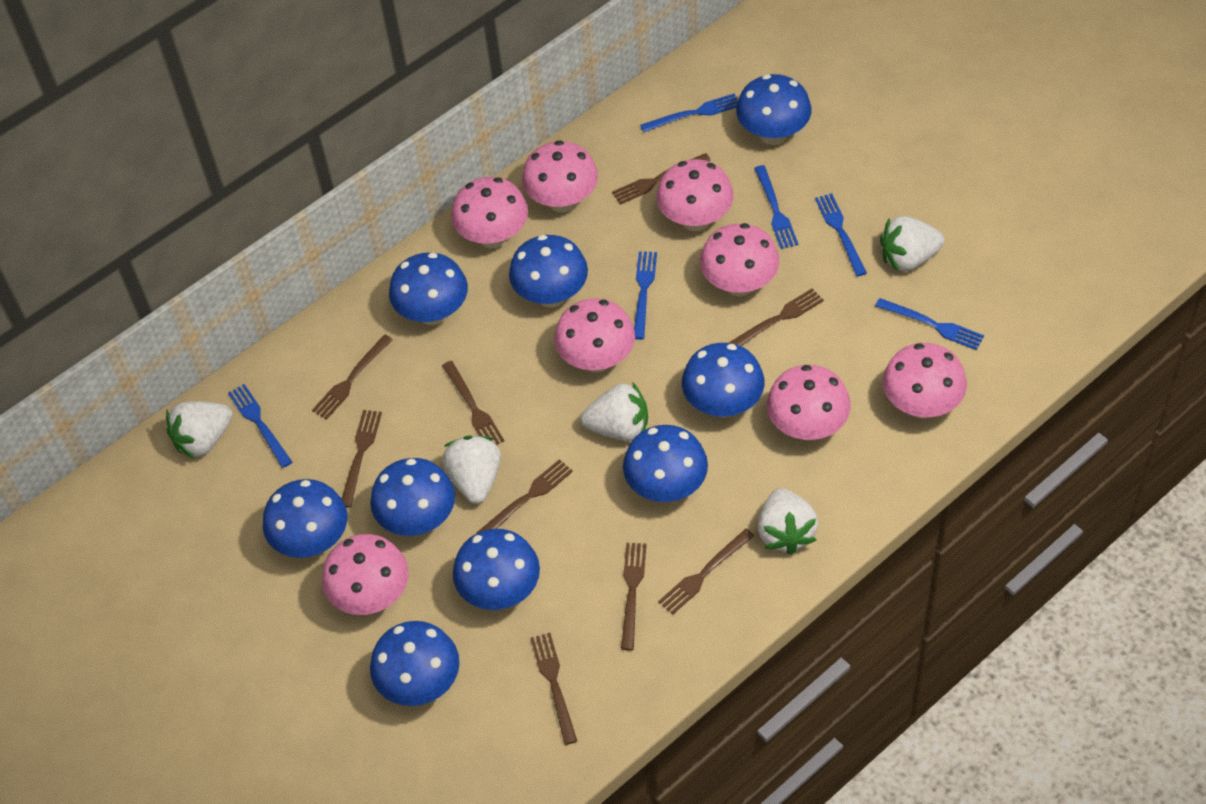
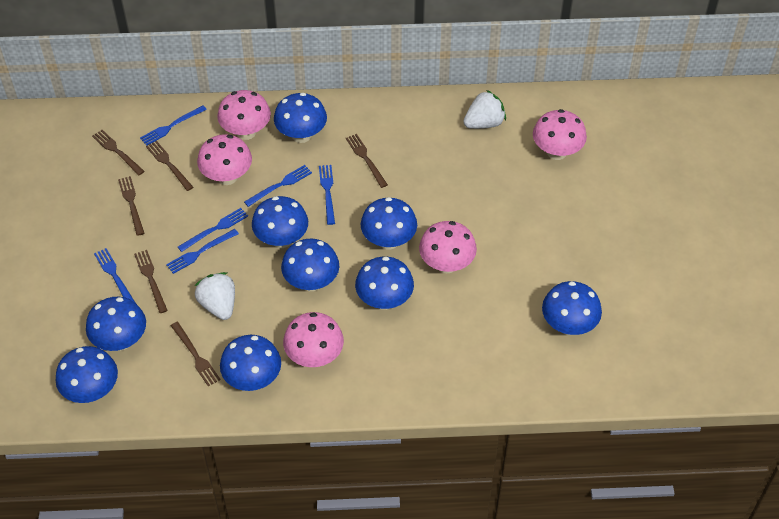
brown fork: [312,335,393,420] [342,410,382,507] [442,361,504,445] [477,459,573,533] [530,633,577,745] [612,153,710,205] [621,543,647,650] [658,529,754,615] [729,288,824,346] = 9 -> [92,130,145,175] [118,176,144,236] [134,250,168,313] [146,141,193,191] [171,322,221,386] [346,134,388,188] = 6
pink mushroom: [322,534,409,615] [451,177,528,248] [522,140,598,212] [554,298,635,372] [656,159,734,231] [700,223,779,297] [767,365,851,440] [883,343,967,418] = 8 -> [197,134,252,185] [217,90,271,140] [283,312,344,367] [419,221,477,273] [533,109,587,160] = 5
white strawberry: [166,401,232,459] [442,436,501,504] [581,382,648,441] [758,488,818,555] [880,216,945,272] = 5 -> [195,272,235,320] [463,90,506,129] = 2

